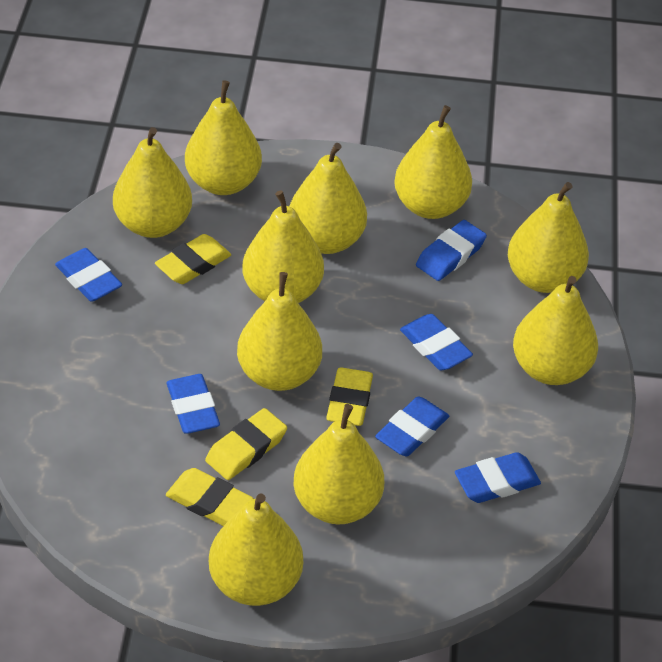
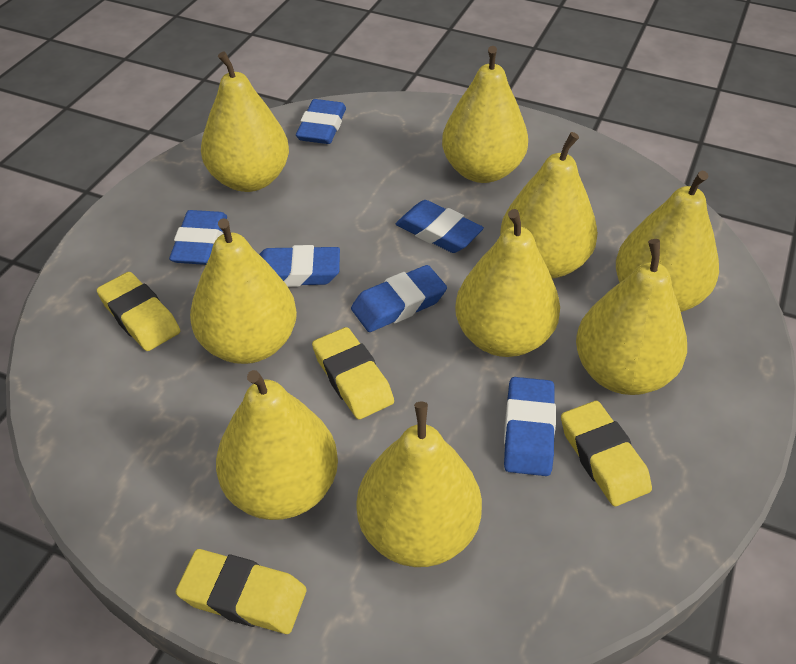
yellow pear: [113,127,192,238] [185,80,262,195] [209,493,303,606] [237,272,322,391] [243,190,324,303] [289,143,367,254] [294,404,384,525] [394,105,472,219] [508,182,589,293] [513,276,598,385] = 10 -> [190,218,297,364] [201,51,289,192] [216,370,338,520] [357,402,482,567] [442,46,528,183] [455,209,560,357] [500,132,598,279] [576,239,687,395] [616,171,719,312] = 9

